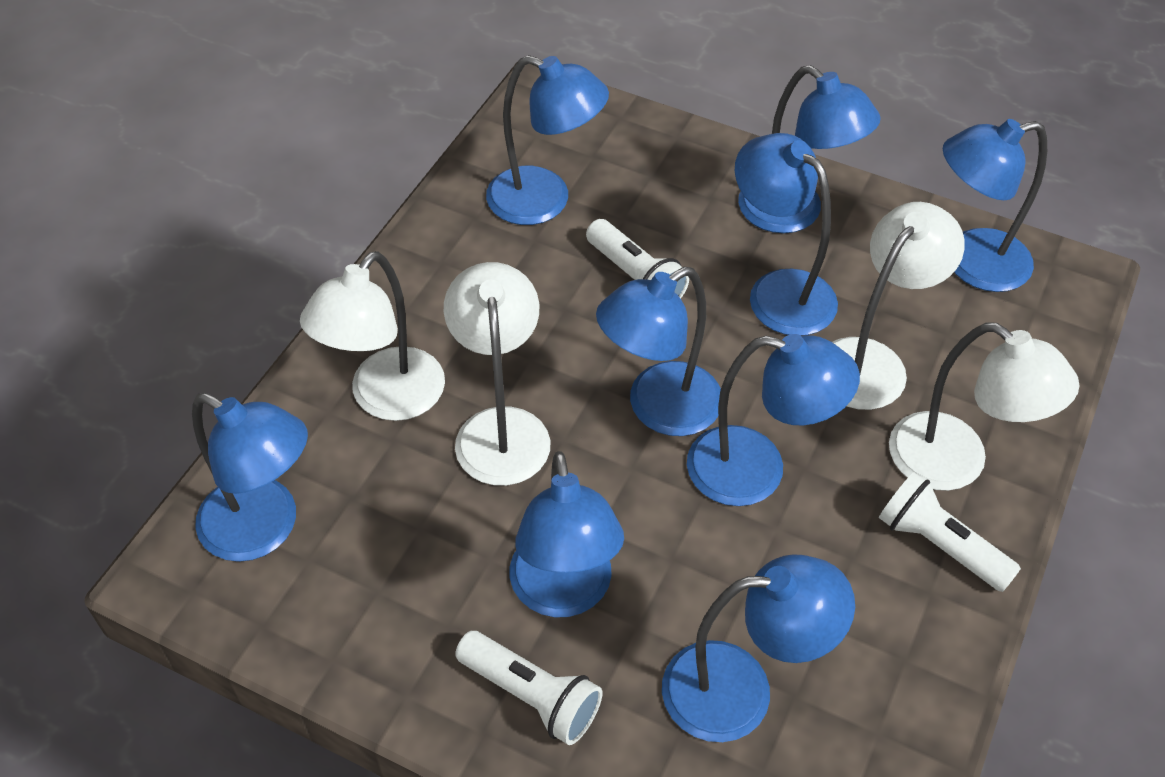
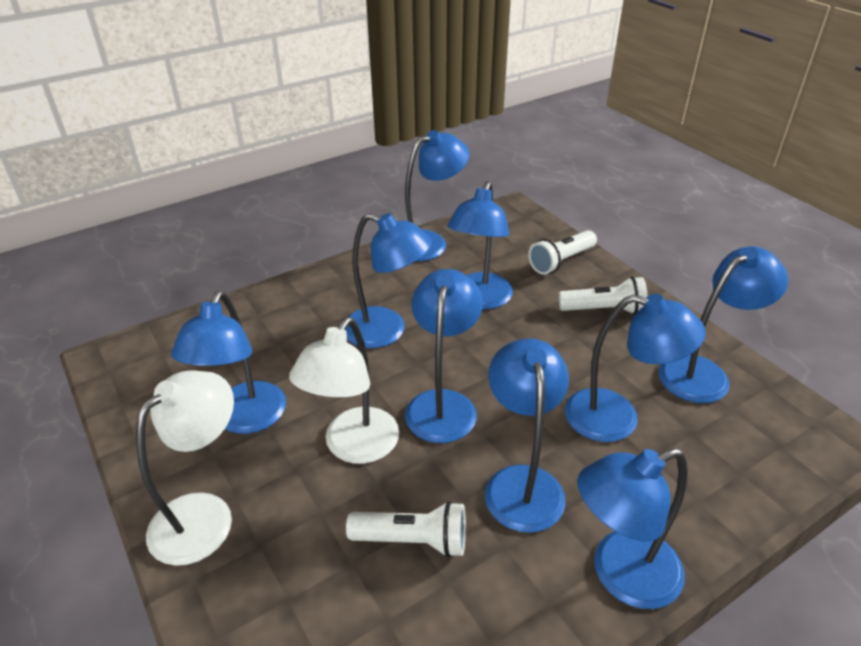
white lamp: [300,251,445,421] [444,262,551,486] [832,202,965,410] [889,322,1079,491] = 4 -> [136,370,234,566] [289,317,399,464] = 2

